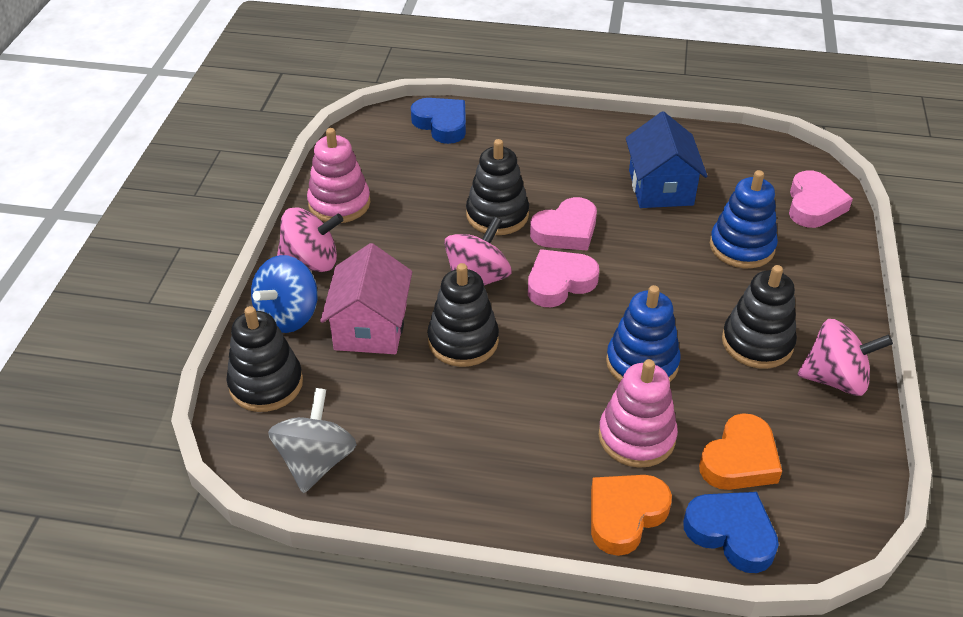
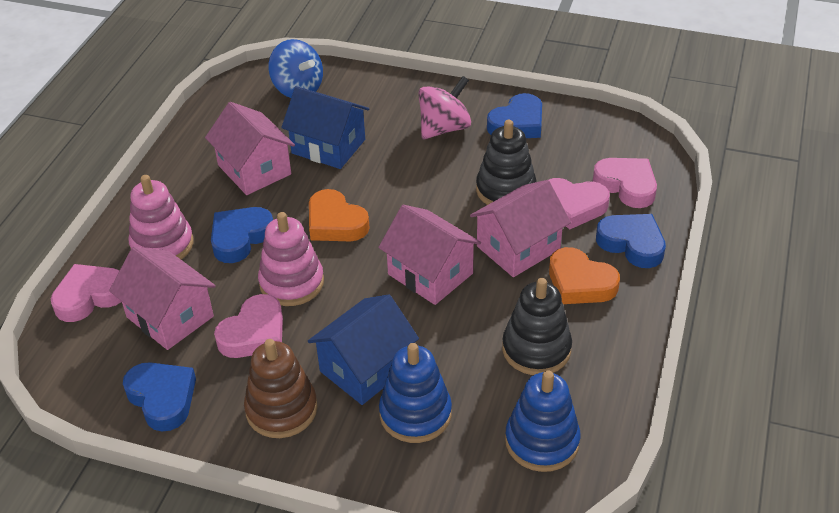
black stacking toy: [227,306,303,412] [427,263,499,367] [466,139,529,235] [722,265,797,369] = 4 -> [476,120,537,205] [502,278,572,375] = 2
blue heart: [411,98,466,144] [683,492,779,573] = 2 -> [123,362,196,432] [211,207,273,263] [487,93,542,138] [596,214,666,268] = 4
blue house: [626,111,708,208] = 1 -> [281,86,369,169] [308,294,419,405] = 2
brown stacking toy: none = 0 -> [244,339,318,438] = 1
grey spinning top: [268,388,357,493] = 1 -> none = 0
pink heart: [528,249,599,307] [530,197,597,251] [789,170,853,228] = 3 -> [51,264,122,322] [214,294,283,358] [549,178,610,229] [593,158,657,208] = 4
pink house: [320,243,412,354] = 1 -> [109,247,216,350] [205,102,295,195] [378,205,481,305] [470,180,571,277] = 4
pink spinning top: [277,207,343,272] [444,217,512,286] [798,319,893,396] = 3 -> [418,76,471,139] = 1

